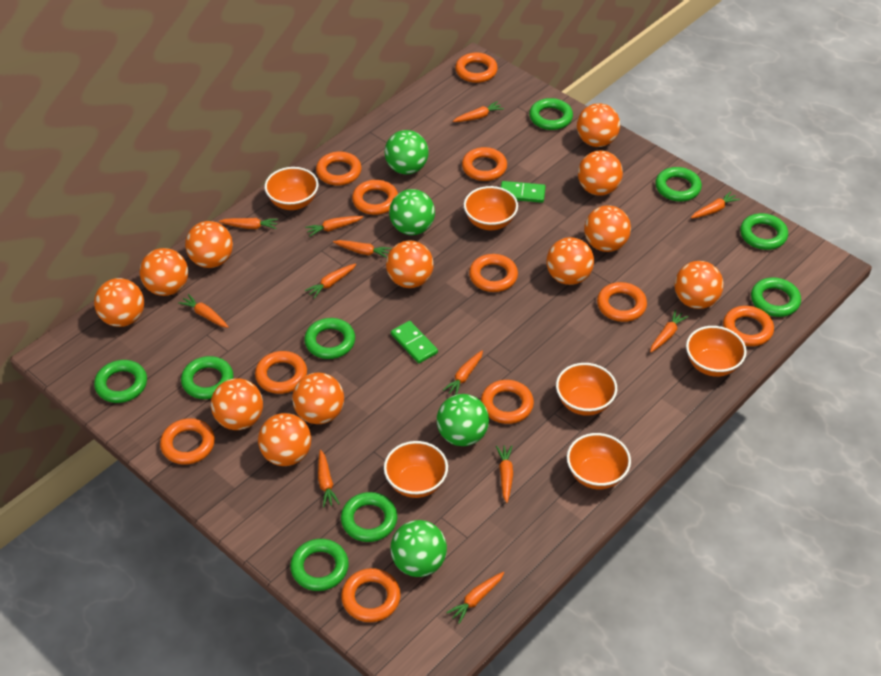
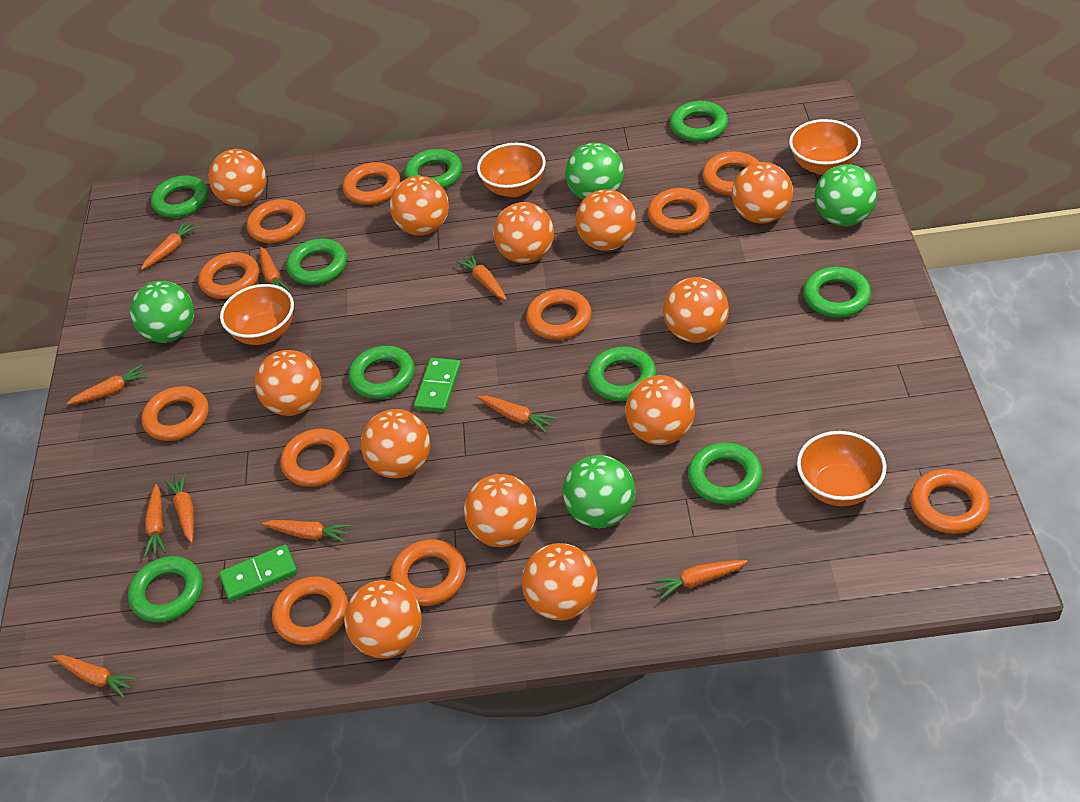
orange bowl: [265,167,318,210] [384,441,448,498] [464,186,518,230] [556,363,617,416] [567,433,631,489] [686,326,747,377] = 6 -> [220,284,294,345] [477,143,546,197] [789,119,861,175] [797,431,886,506] = 4
orange carrot: [178,294,228,328] [219,218,278,229] [305,216,363,237] [305,263,356,299] [318,450,340,507] [333,240,392,258] [443,350,483,395] [446,572,504,624] [453,101,504,122] [496,445,513,503] [650,310,688,352] [691,191,740,219] = 12 -> [53,655,137,698] [67,364,148,405] [141,221,199,269] [144,484,166,557] [164,473,194,543] [260,247,290,291] [262,520,351,543] [456,253,507,300] [477,396,556,433] [652,560,748,599] = 10

